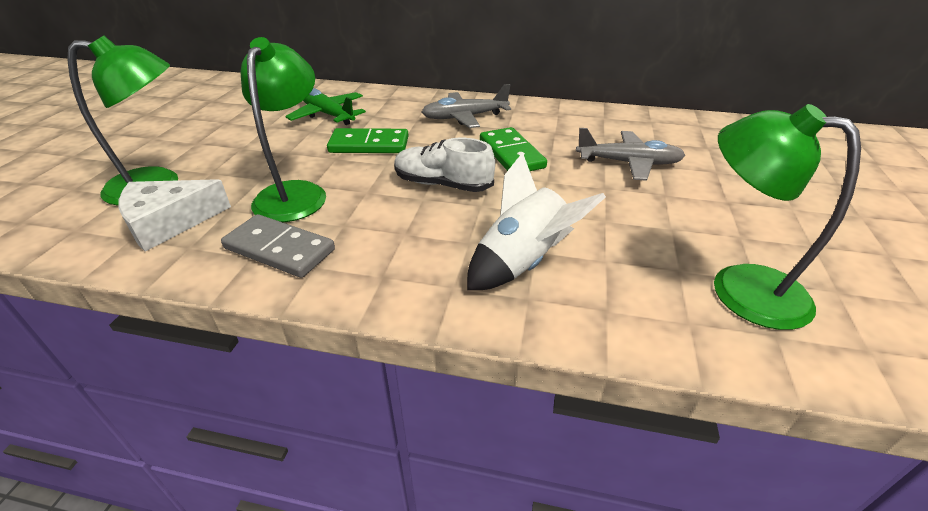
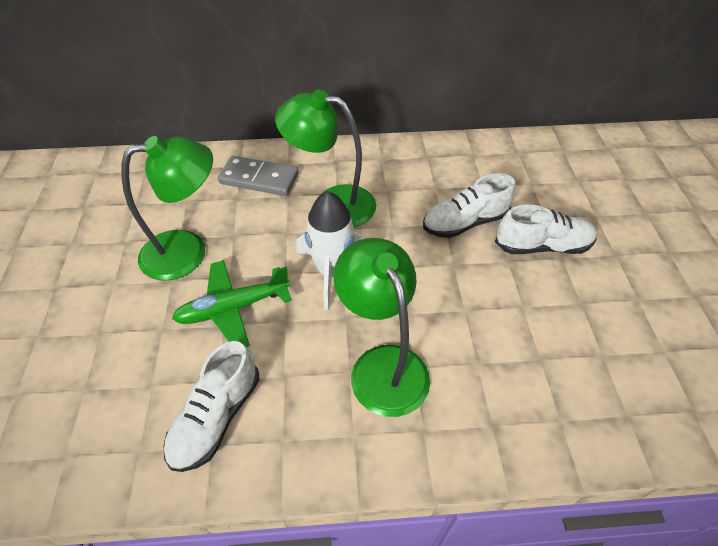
green domino: [327,128,409,153] [480,127,547,171] = 2 -> none = 0
grey plane: [422,84,511,128] [576,128,686,181] = 2 -> none = 0
white cheese: [119,179,231,252] = 1 -> none = 0
white shoe: [394,138,495,192] = 1 -> [164,341,259,472] [423,173,515,238] [495,205,597,254] = 3

